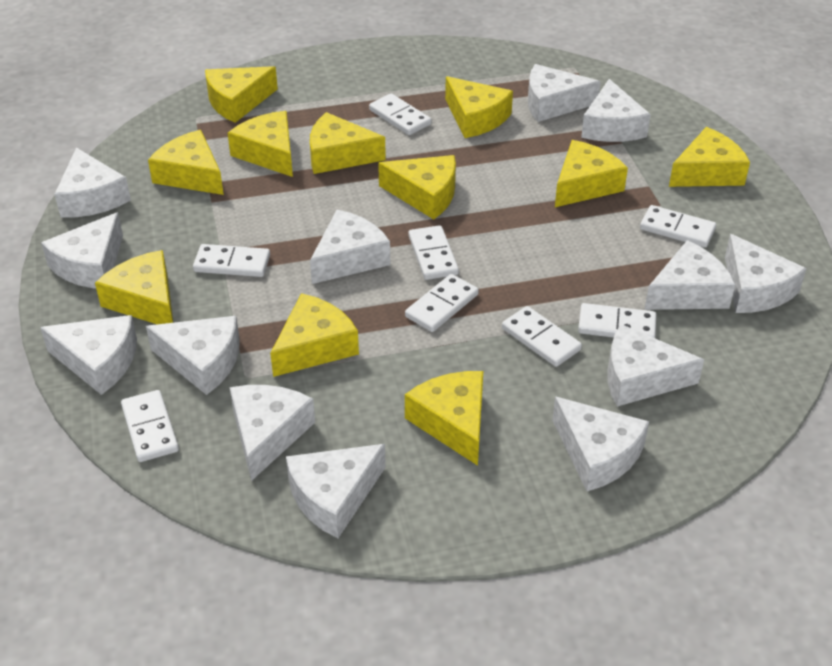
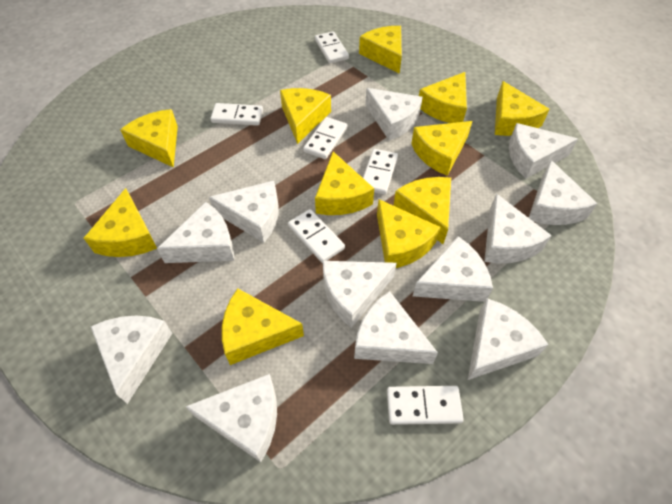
white cheese: [40,315,137,395] [41,212,123,289] [55,148,131,218] [146,316,240,395] [230,385,315,481] [286,444,386,538] [310,209,390,284] [528,64,601,122] [552,396,649,491] [581,79,651,142] [608,324,704,407] [644,240,735,310] [725,234,807,313] = 13 -> [90,315,172,404] [157,202,234,263] [185,374,277,462] [209,181,279,243] [323,261,397,328] [354,291,438,364] [365,88,423,141] [413,236,493,302] [468,298,549,380] [484,193,552,263] [509,123,578,179] [529,160,598,225] = 12
white domino: [121,390,179,462] [193,244,270,277] [369,93,432,135] [405,274,479,332] [408,225,459,280] [502,306,582,367] [578,303,656,338] [640,205,716,248] = 8 -> [210,103,263,126] [288,209,345,263] [303,117,347,159] [315,31,349,63] [363,149,398,195] [387,386,464,425] = 6

